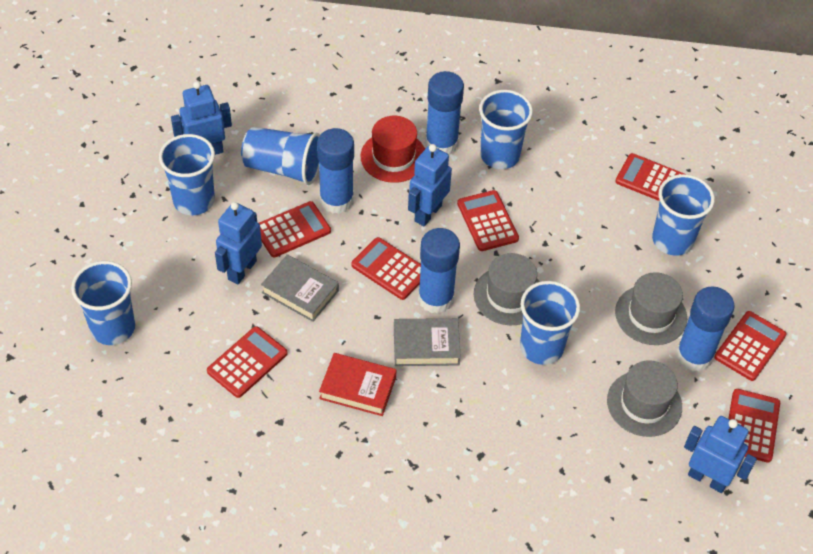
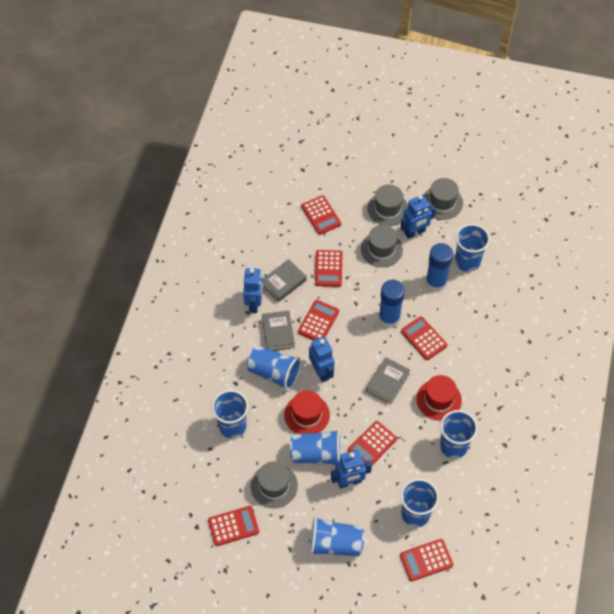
blue cup: [71,261,135,345] [159,134,215,215] [241,127,320,185] [479,90,533,169] [520,281,580,365] [652,174,715,256] = 6 -> [212,390,249,438] [247,346,301,390] [290,429,341,465] [310,517,364,557] [400,479,439,527] [440,410,478,459] [455,224,490,272] = 7
blue glue stick: [317,128,354,214] [418,228,460,314] [425,71,464,154] [676,286,735,372] = 4 -> [379,280,405,328] [425,243,453,292] = 2
grey book: [261,254,339,322] [394,318,461,366] = 2 -> [262,311,295,351] [263,259,306,302] [366,357,410,404] = 3
grey hat: [474,253,539,325] [607,360,682,437] [615,272,687,345] = 3 -> [251,461,298,508] [361,225,403,267] [367,184,408,226] [424,178,463,220] = 4
red book: [319,353,396,416] = 1 -> none = 0
red hat: [361,116,425,183] = 1 -> [284,390,330,434] [416,375,462,420] = 2

